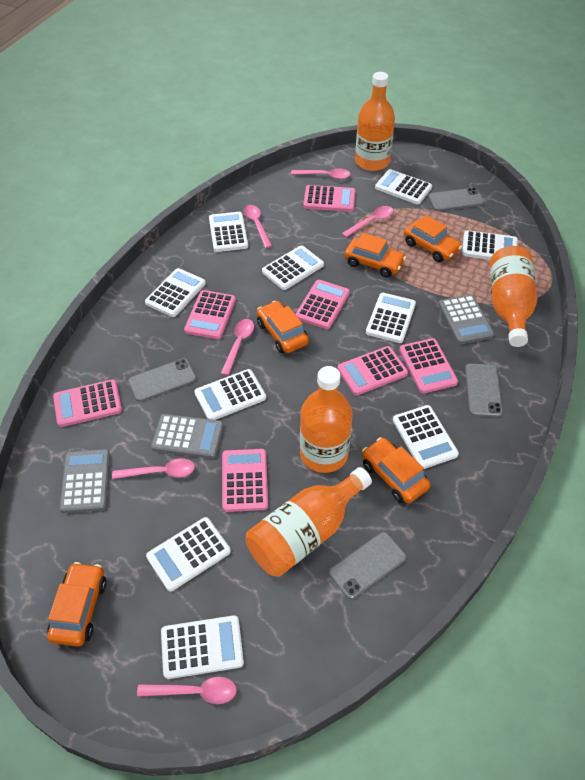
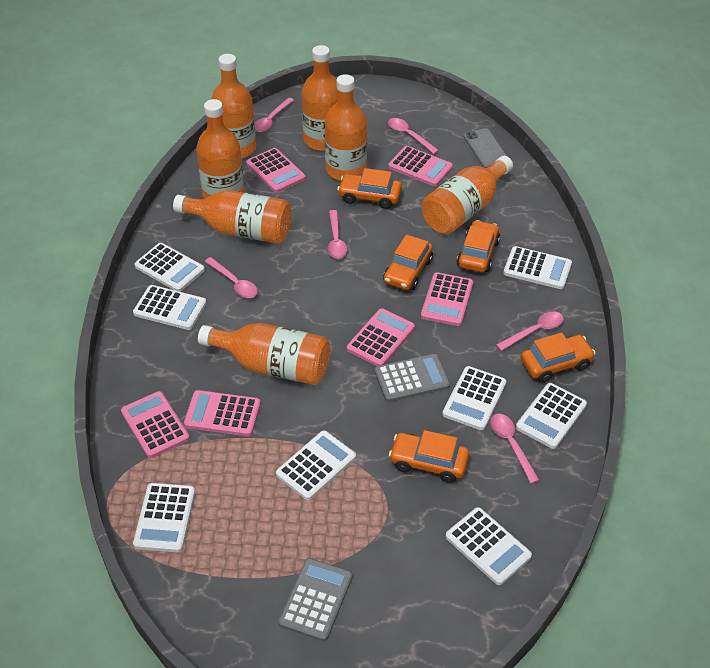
grey calculator: [59,449,110,513] [151,414,224,459] [438,295,494,344] = 3 -> [279,558,353,641] [375,354,450,402] = 2
grey phone: [128,359,196,402] [329,532,407,599] [428,188,484,211] [465,364,503,417] = 4 -> [463,128,507,168] = 1
orange bottle: [246,467,372,577] [300,366,353,473] [355,72,395,171] [490,246,537,347] = 4 -> [173,190,291,244] [196,99,244,199] [198,323,330,385] [211,54,256,159] [301,45,338,151] [325,74,367,181] [422,156,513,234] = 7
pink calculator: [53,379,122,427] [184,290,236,339] [222,449,268,512] [295,280,350,329] [303,185,356,212] [337,346,408,395] [399,338,458,393] = 7 -> [121,391,190,458] [184,390,261,436] [246,148,306,193] [347,308,415,366] [388,146,453,187] [421,272,473,326] = 6
white calculator: [145,268,206,317] [146,517,231,591] [161,615,244,679] [194,369,266,420] [209,212,248,252] [262,245,324,290] [366,293,416,343] [375,169,432,204] [393,405,459,469] [462,230,518,260] = 10 -> [133,285,207,330] [133,483,195,552] [135,243,205,292] [276,431,356,500] [442,366,506,430] [445,507,532,585] [503,246,572,289] [516,383,587,449] = 8

